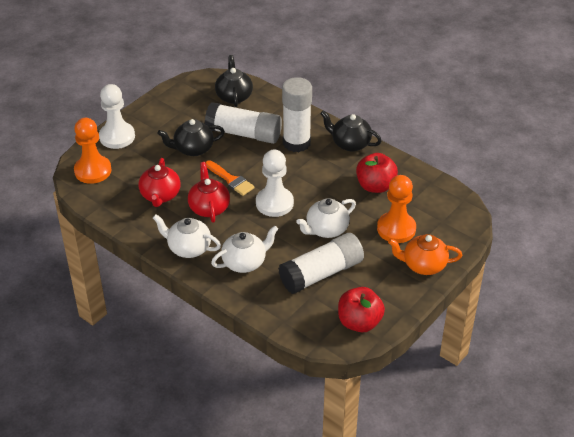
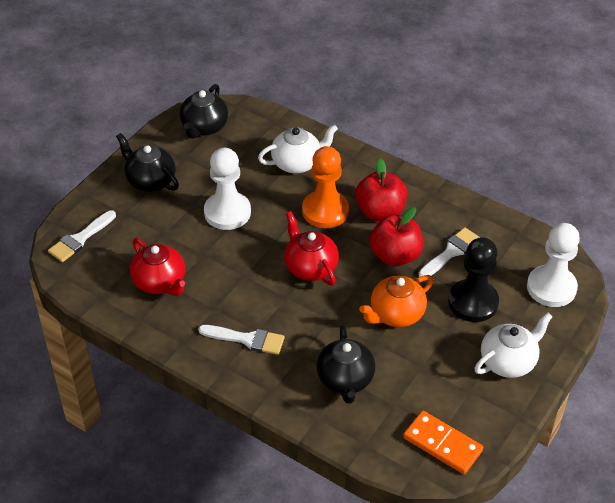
black pawn: none = 0 -> [448,237,499,322] = 1
orange brush: [205,160,255,196] = 1 -> none = 0
orange domino: none = 0 -> [403,411,483,474] = 1
orange pawn: [74,118,112,184] [377,175,416,243] = 2 -> [302,146,349,228] = 1
white brush: none = 0 -> [48,210,116,262] [198,325,284,355] [418,227,480,277] = 3
white glue stick: [205,102,282,144] [278,233,364,294] [282,77,312,152] = 3 -> none = 0
white teapot: [153,214,221,258] [211,226,278,273] [296,198,356,238] = 3 -> [258,125,338,173] [474,312,553,378] = 2

